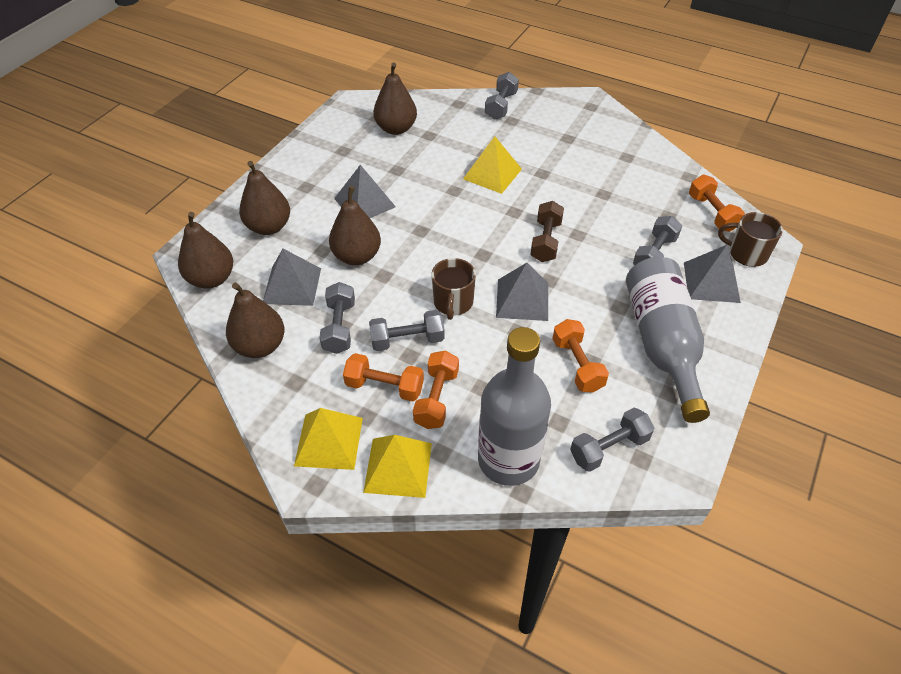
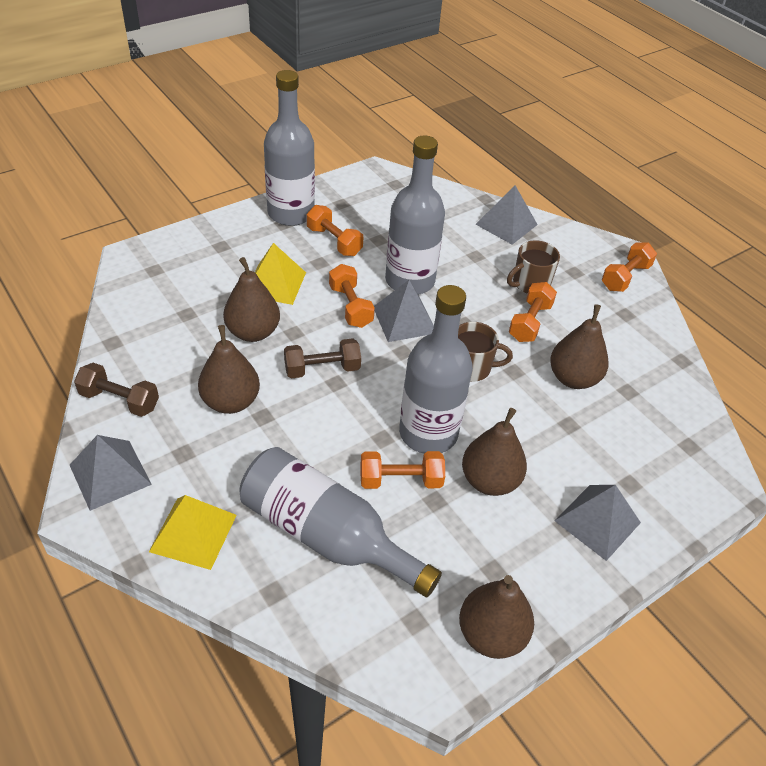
brown dumbbell: [530,201,564,262] = 1 -> [74,363,159,417] [284,338,361,379] = 2
grey bottle: [478,327,551,486] [626,257,710,423] = 2 -> [239,447,442,597] [264,70,315,226] [385,136,445,295] [399,285,473,454] = 4
grey dumbbell: [319,282,355,354] [369,310,445,351] [485,72,519,120] [570,408,655,472] [633,216,682,265] = 5 -> none = 0
orange dumbbell: [343,353,424,402] [413,351,459,429] [552,319,609,393] [689,175,745,232] = 4 -> [307,205,363,256] [329,264,375,328] [361,451,445,489] [509,282,557,342] [602,242,657,292] = 5
yellow pyramid: [294,408,363,470] [363,435,432,498] [463,136,522,194] = 3 -> [149,495,237,570] [255,243,306,305] = 2

